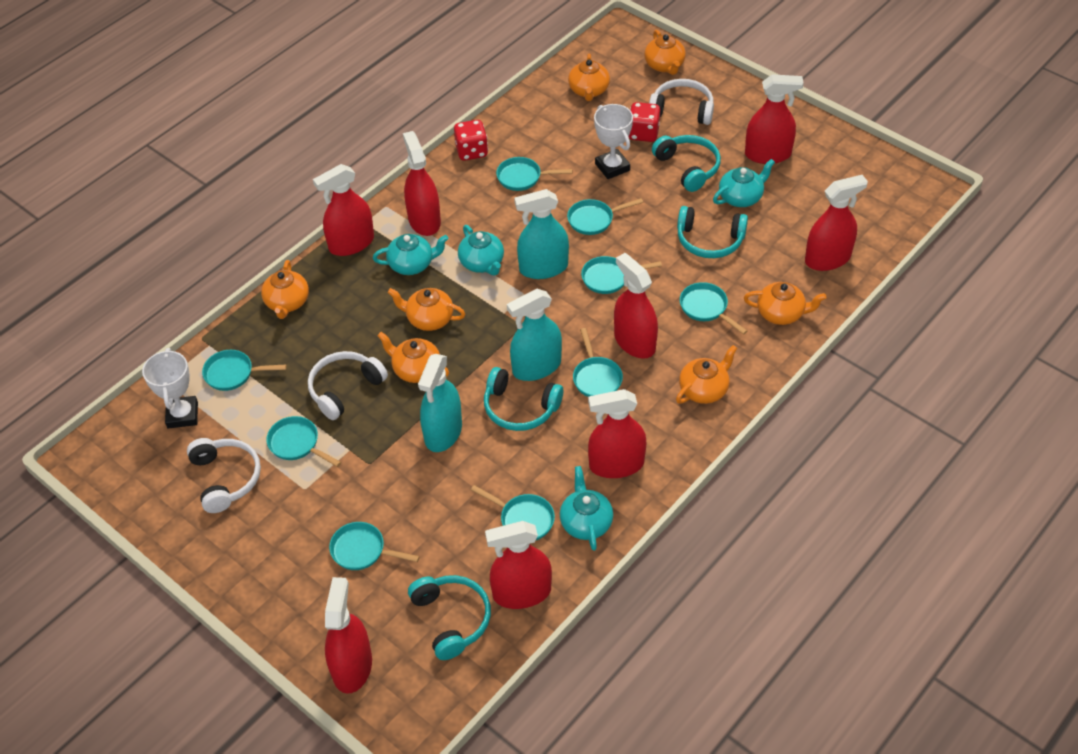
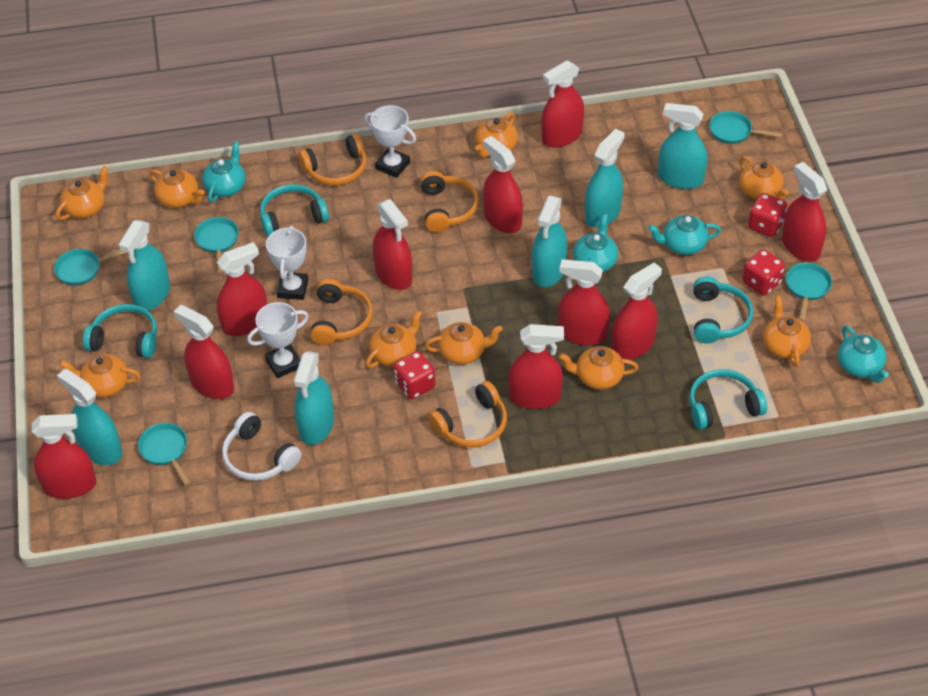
orange headphones: none = 0 -> [299,134,366,186] [310,279,373,345] [421,171,479,233] [428,381,507,447] = 4
orange teapot: [261,260,309,319] [377,332,449,383] [388,288,465,331] [568,53,610,101] [644,30,686,75] [676,345,737,404] [744,282,826,325] = 7 -> [56,166,108,220] [60,354,141,397] [149,169,205,208] [366,310,422,368] [425,322,503,365] [475,112,518,158] [559,346,638,390] [739,156,789,200] [763,296,811,367] = 9
red dice: [454,120,488,161] [629,102,660,142] = 2 -> [394,351,435,399] [742,249,785,296] [748,193,787,237] = 3
red spray bottle: [313,164,374,256] [325,577,372,694] [403,131,441,236] [485,521,552,609] [588,389,646,478] [614,253,658,359] [745,74,804,164] [805,175,868,271] = 8 -> [32,414,96,499] [173,305,234,399] [217,242,267,336] [373,199,412,290] [483,136,523,233] [508,324,564,409] [541,60,584,147] [558,259,610,345] [612,263,662,360] [782,162,827,262] = 10
turquoise pan: [202,350,287,391] [266,416,341,467] [329,522,420,570] [471,485,555,540] [496,157,572,191] [567,198,643,235] [573,328,623,397] [581,256,662,294] [680,282,747,335] = 9 -> [54,249,128,285] [138,423,190,485] [194,217,239,273] [709,111,783,144] [786,263,832,322] = 5
turquoise spray bottle: [418,354,462,452] [507,289,562,381] [514,189,569,279] = 3 -> [57,369,122,465] [119,220,170,311] [294,351,334,445] [532,196,568,287] [585,129,625,228] [658,103,707,189] = 6
white headphones: [187,438,261,513] [308,351,388,420] [649,79,714,125] = 3 -> [222,412,301,481] = 1
white trophy: [142,348,198,428] [594,104,633,179] = 2 -> [247,302,309,378] [266,226,308,300] [365,105,416,178] = 3

